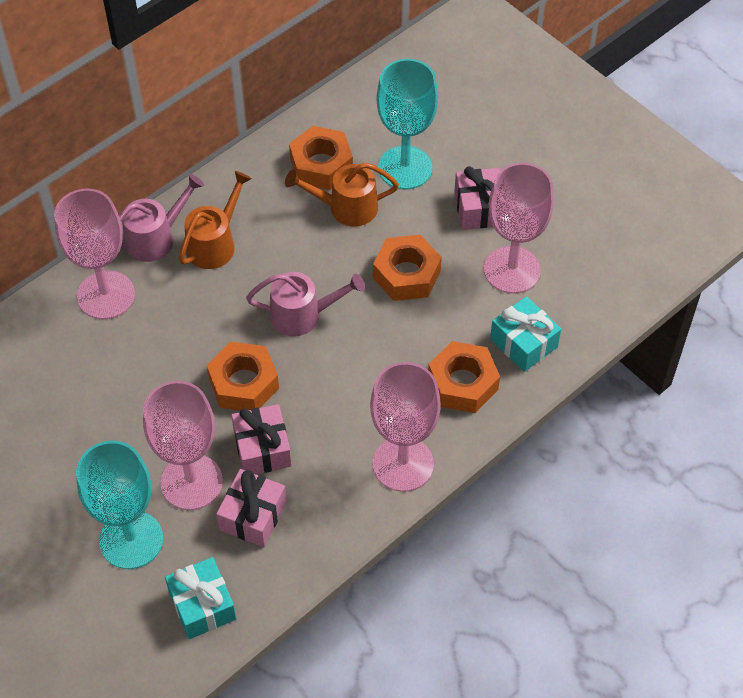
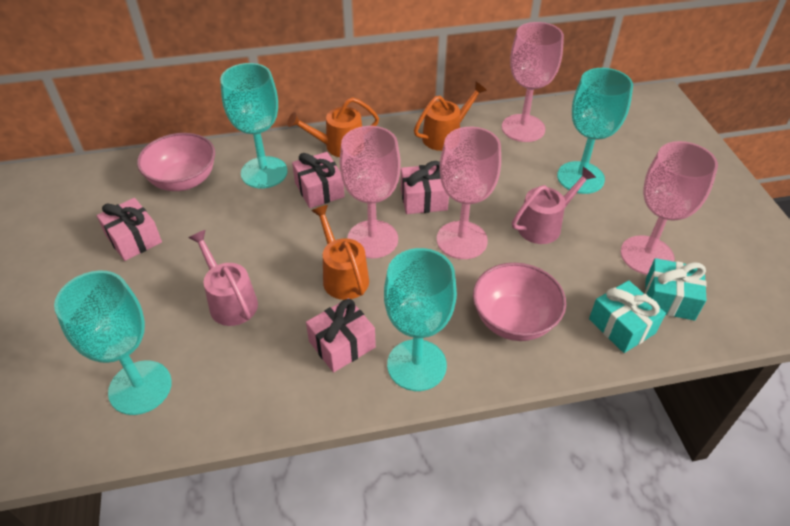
orange nut: [207,342,279,411] [289,126,353,190] [373,235,442,301] [428,341,500,413] = 4 -> none = 0
orange watering can: [179,171,252,269] [285,163,399,227] = 2 -> [287,97,379,157] [311,205,369,300] [414,82,487,151] = 3
pink bowl: none = 0 -> [137,133,215,191] [473,263,566,341] = 2
pink gift: [216,469,287,547] [231,404,292,474] [454,166,500,230] = 3 -> [97,198,162,261] [292,152,345,208] [306,298,376,372] [401,161,449,214] = 4
turquoise goblet: [76,441,163,569] [376,59,438,190] = 2 -> [54,271,172,415] [220,63,288,188] [384,248,457,391] [557,68,633,194] = 4

